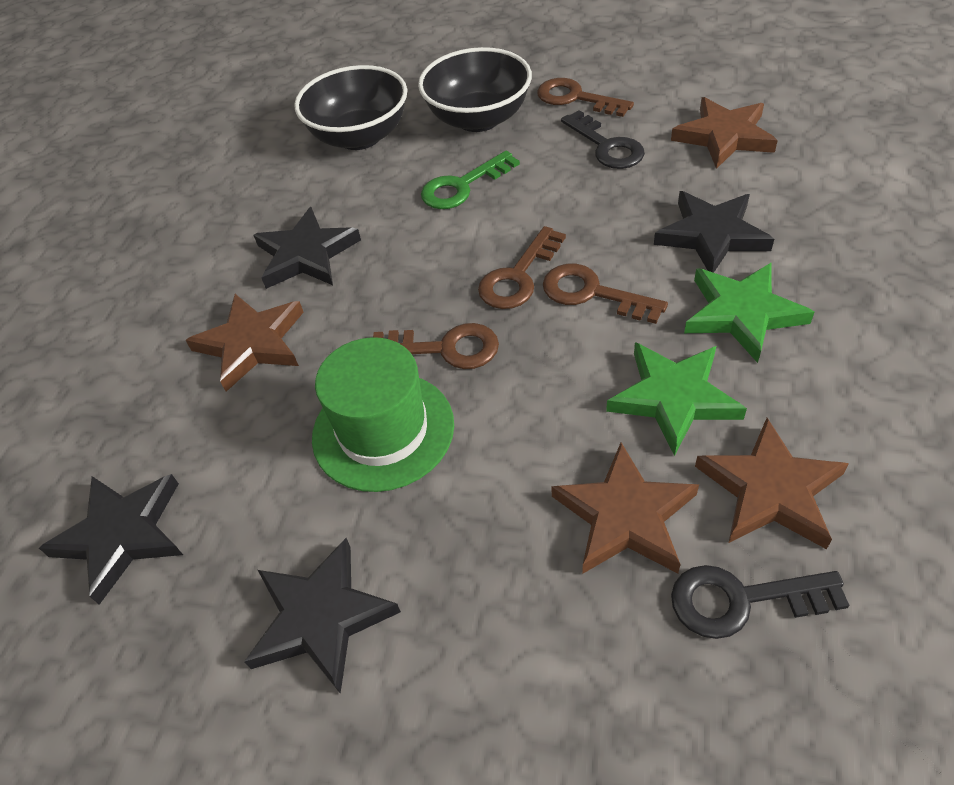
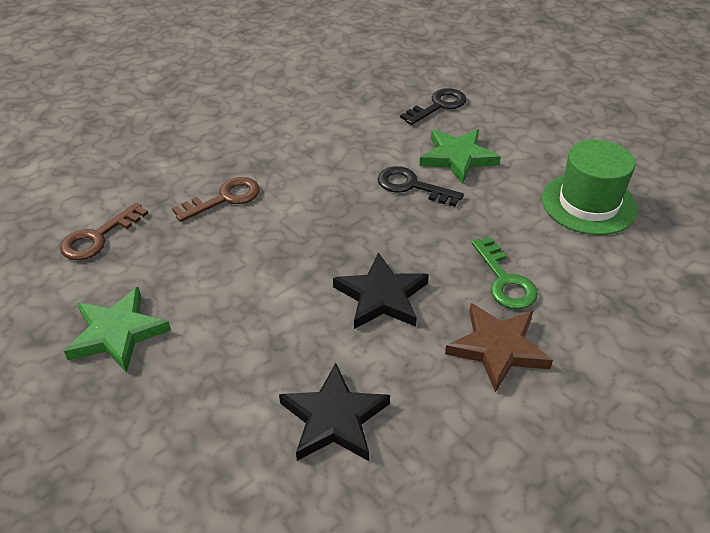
black bowl: [294,65,407,150] [418,47,532,132] = 2 -> none = 0
black star: [39,474,183,605] [244,538,401,694] [254,207,361,289] [654,191,774,273] = 4 -> [279,363,390,461] [333,252,429,329] = 2
brown key: [373,323,499,369] [478,226,566,309] [537,78,634,117] [543,264,668,324] = 4 -> [60,203,148,260] [172,177,260,222] = 2
brown star: [186,294,304,392] [551,442,699,574] [671,97,778,169] [695,418,849,549] = 4 -> [445,303,553,392] = 1

